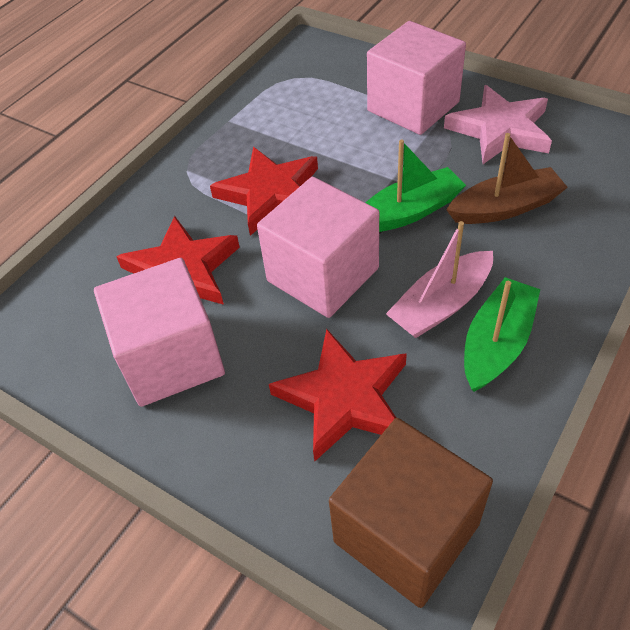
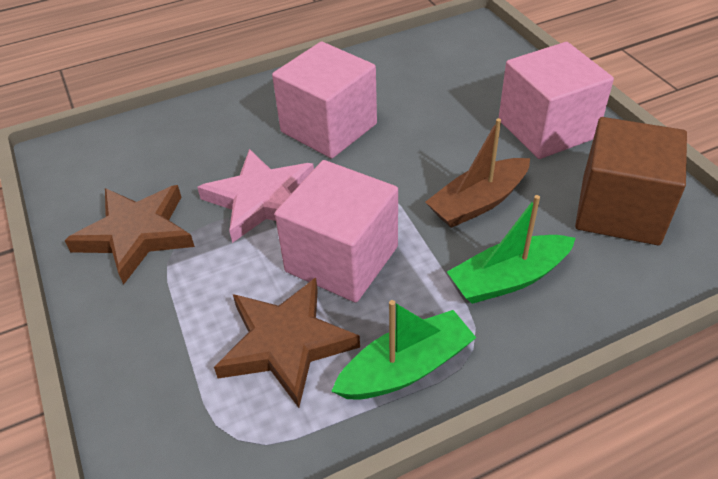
brown star: none = 0 -> [64,185,195,285] [214,278,360,408] = 2
pink boat: [386,221,493,338] = 1 -> none = 0
red star: [116,216,240,305] [210,147,318,236] [269,329,407,462] = 3 -> none = 0

